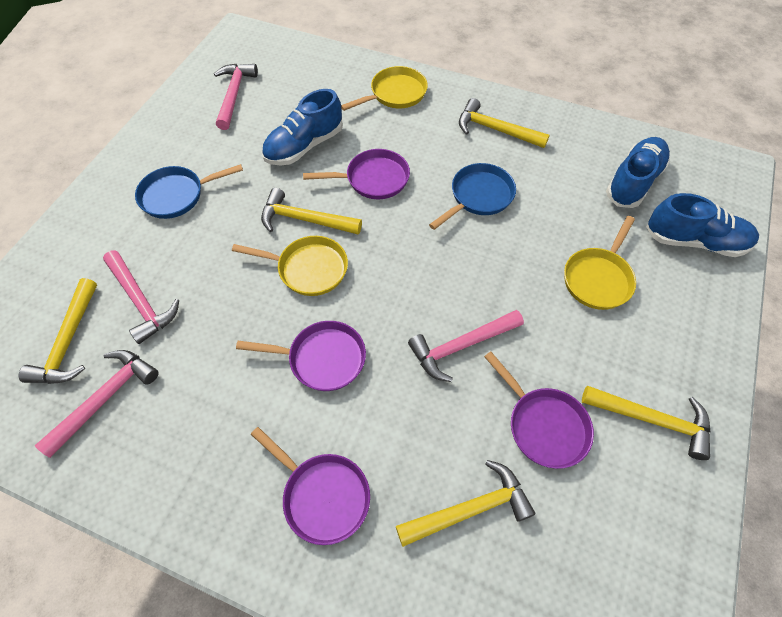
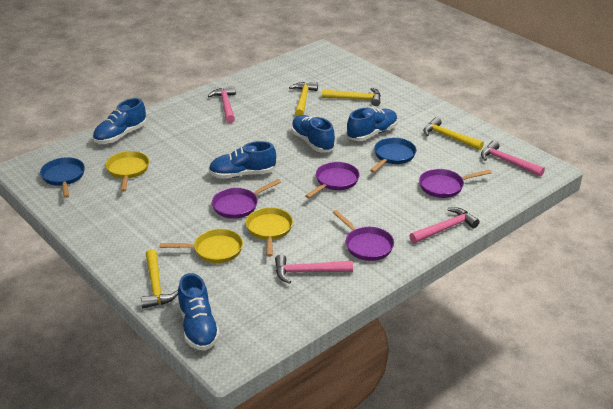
blue shoe: [262,89,343,165] [606,137,670,208] [646,193,759,257] = 3 -> [93,98,147,144] [178,273,220,351] [209,141,276,179] [291,115,335,152] [346,108,398,141] = 5
yellow hammer: [19,278,97,384] [261,188,362,234] [396,460,535,547] [459,98,550,148] [582,386,711,460] = 5 -> [141,249,178,309] [289,82,318,116] [322,88,381,106] [423,117,484,150] = 4

